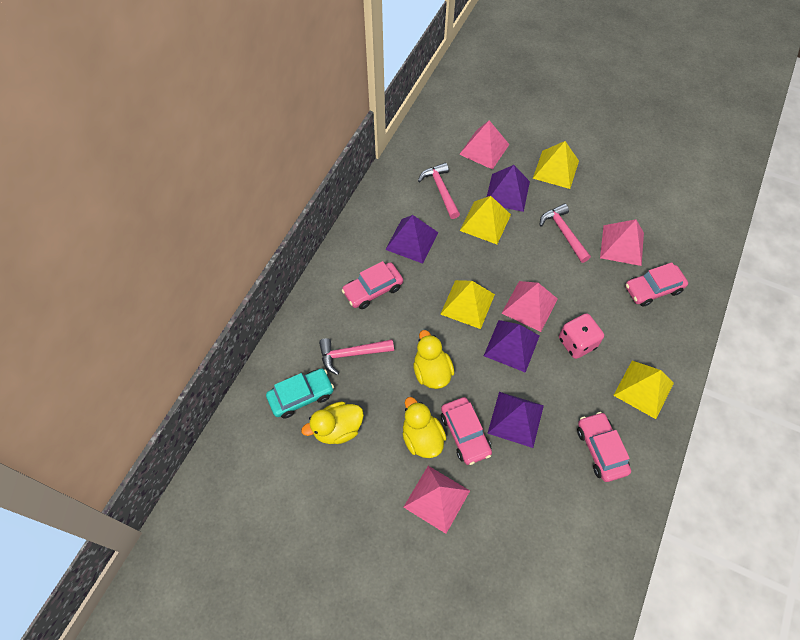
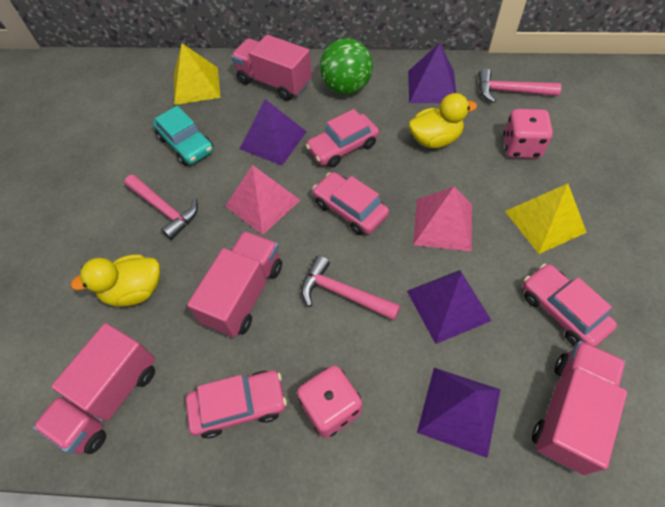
green ball: none = 0 -> [320,38,373,95] = 1
pink dice: [559,313,604,359] = 1 -> [297,365,362,438] [503,109,553,158] = 2
pink pyramid: [403,466,470,534] [459,120,510,170] [502,281,558,332] [600,219,644,266] = 4 -> [225,165,300,235] [413,187,472,251] = 2
pink truck: none = 0 -> [33,323,155,454] [187,231,282,337] [231,35,312,101] [532,341,627,475] = 4
yellow duck: [301,402,364,444] [402,397,447,458] [413,330,454,389] = 3 -> [70,254,160,306] [408,93,477,148] = 2
yellow pyramid: [440,280,495,329] [460,196,511,244] [533,141,579,189] [613,361,674,419] = 4 -> [174,43,221,105] [505,183,587,254] = 2

